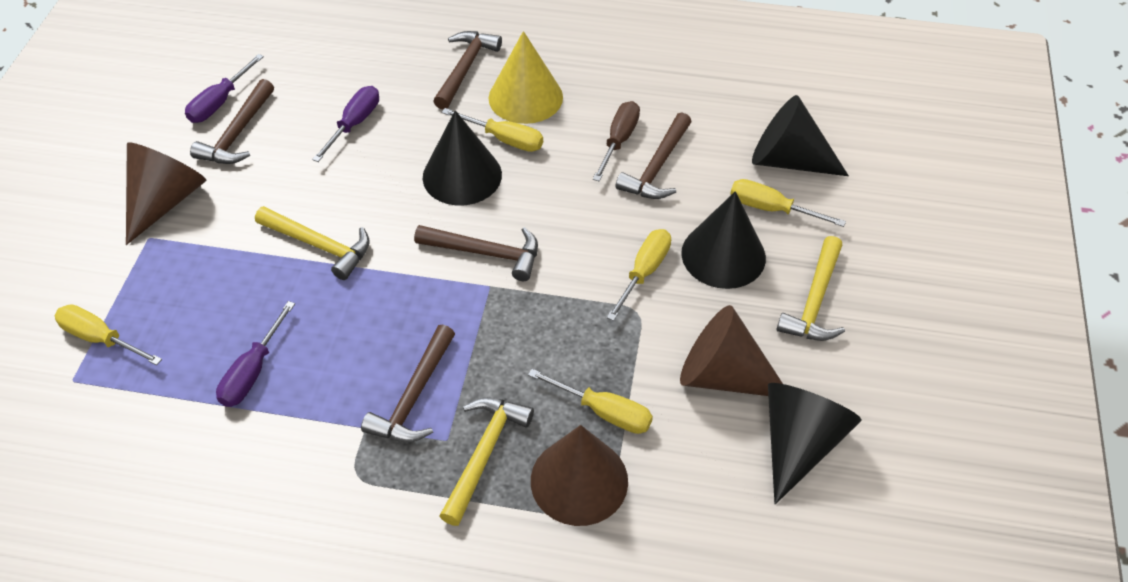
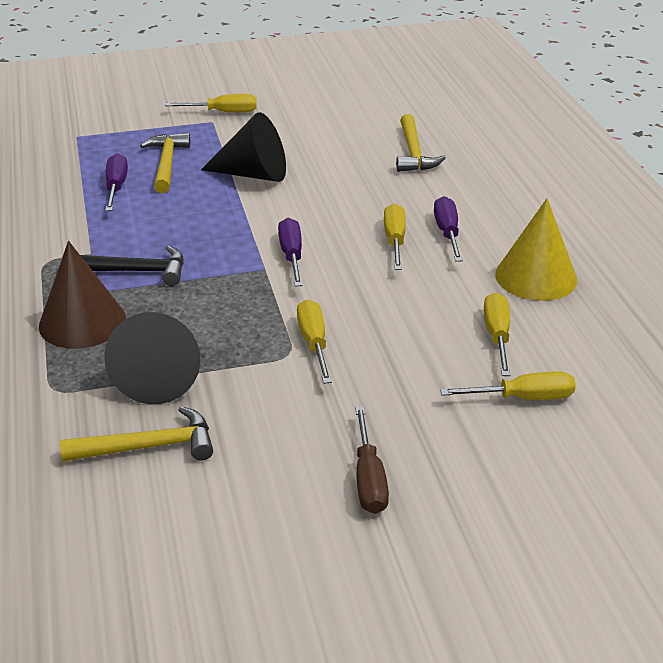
black cone: [423,110,502,205] [681,191,766,289] [752,95,849,176] [768,383,861,505] = 4 -> [104,312,200,404] [201,112,286,182] = 2
black hammer: none = 0 -> [80,246,184,286] = 1
brown cone: [126,142,207,245] [531,425,628,526] [680,305,783,396] = 3 -> [39,241,126,349] = 1
brown hammer: [190,79,274,164] [361,324,455,442] [414,225,538,281] [433,31,502,110] [616,113,691,199] = 5 -> none = 0

